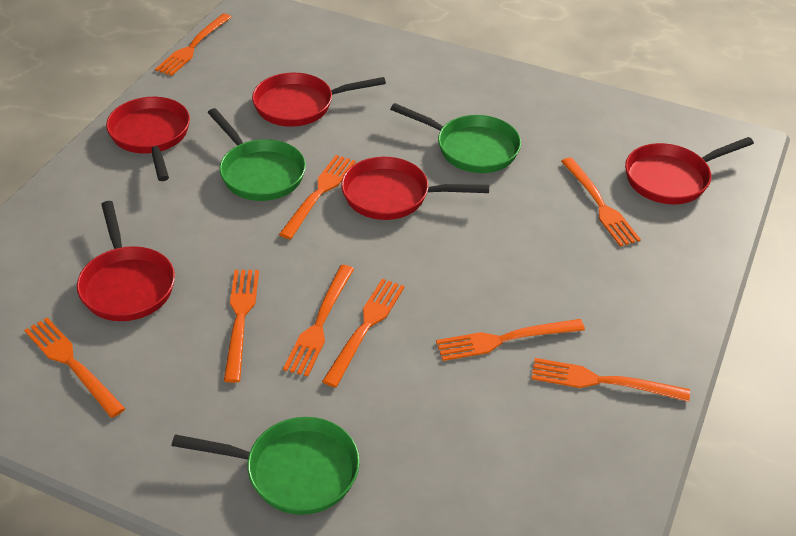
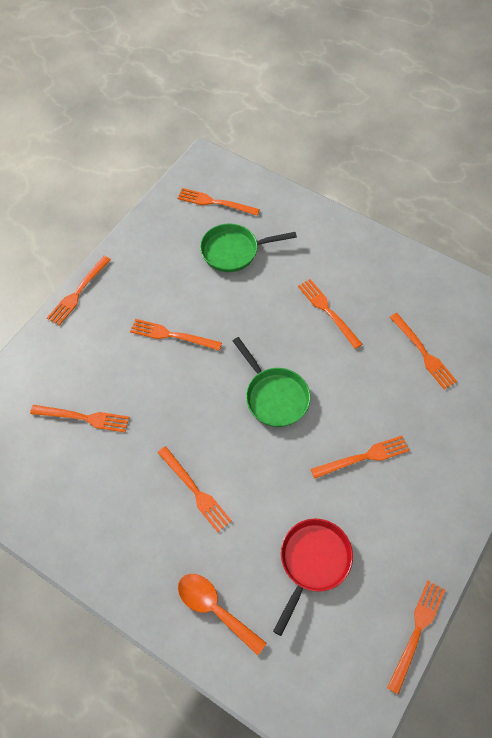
green pan: [172,417,360,515] [208,108,306,201] [390,103,521,173] = 3 -> [200,223,297,272] [233,337,311,427] = 2
orange spoon: none = 0 -> [178,574,267,656] = 1
red pan: [77,201,175,321] [106,97,190,181] [252,73,386,127] [341,157,489,220] [625,137,754,204] = 5 -> [273,519,353,636] = 1

